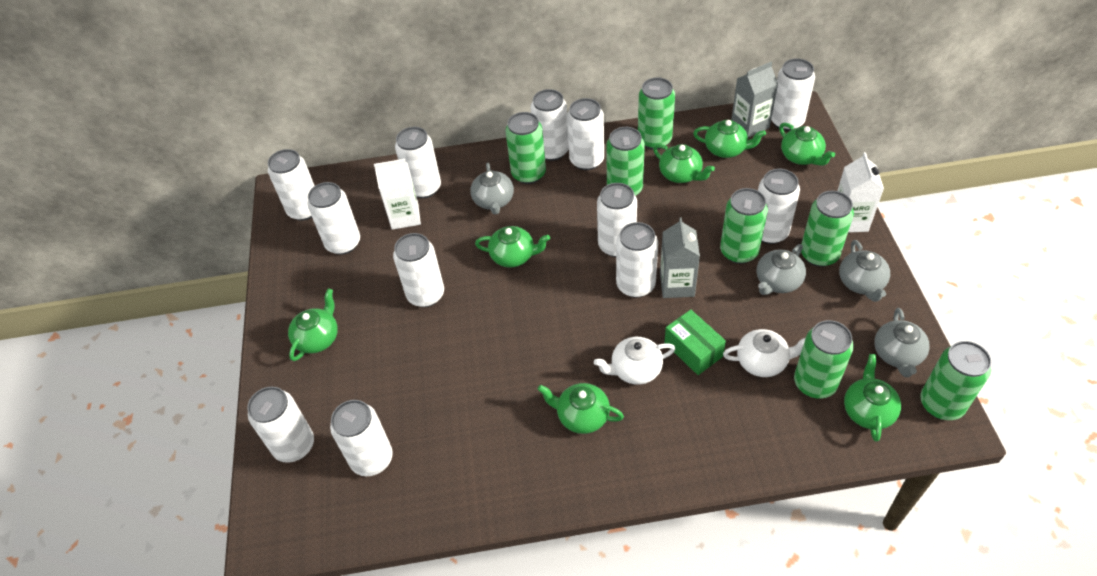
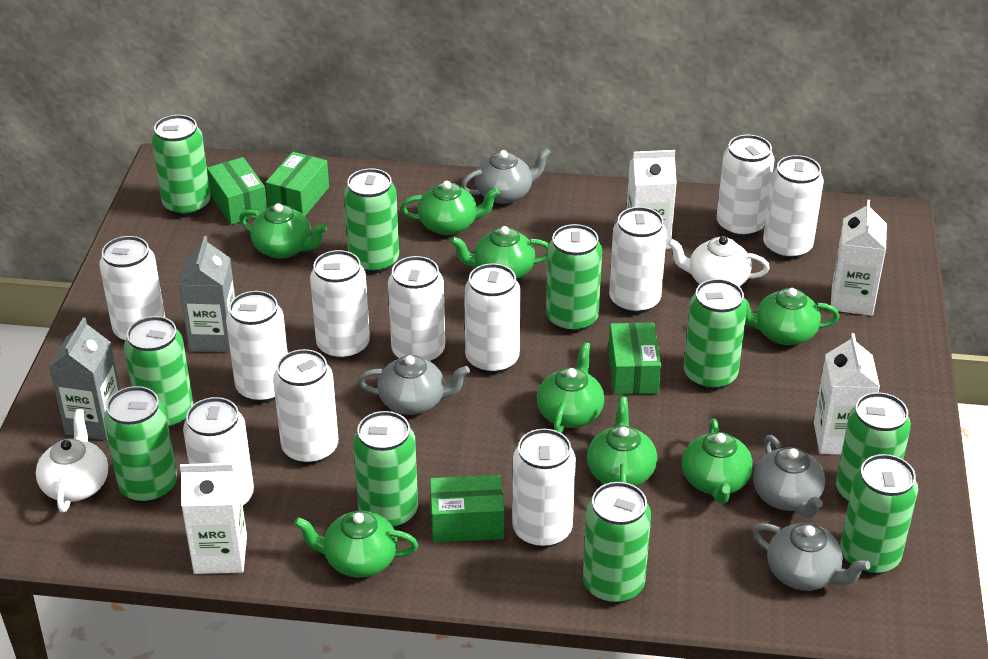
green box: [664,310,726,375] = 1 -> [207,157,267,225] [265,152,329,216] [430,475,504,542] [608,322,661,395] = 4
green can: [505,112,546,184] [606,127,645,196] [638,77,675,149] [720,188,768,264] [794,320,854,399] [801,190,854,267] [921,341,992,420] = 7 -> [104,386,177,503] [124,316,193,429] [152,115,211,216] [344,168,399,273] [353,411,418,529] [546,224,602,333] [583,482,651,604] [684,279,747,390] [836,392,911,503] [840,454,918,575] = 10
green teapot: [288,288,338,361] [475,226,550,268] [538,383,624,434] [653,144,715,183] [693,120,766,158] [779,123,835,166] [844,354,901,442] = 7 -> [239,203,327,259] [294,511,418,577] [401,181,500,235] [450,226,549,279] [537,342,605,433] [587,397,657,486] [682,419,753,503] [744,288,840,345] = 8
white can: [247,387,314,463] [268,149,315,221] [307,182,360,255] [330,400,393,476] [393,233,444,307] [395,127,441,198] [530,89,569,161] [567,98,604,170] [597,183,637,257] [616,222,658,298] [758,169,800,244] [771,58,815,131] = 12 -> [99,236,165,342] [183,397,254,507] [226,291,288,403] [273,349,338,465] [310,250,370,360] [388,256,445,362] [464,263,521,374] [512,429,576,548] [609,207,667,314] [717,135,774,238] [763,155,824,259] = 11
white carton: [374,159,421,230] [837,152,884,232] = 2 -> [180,463,247,574] [627,150,677,249] [814,333,880,454] [831,200,887,316] = 4

